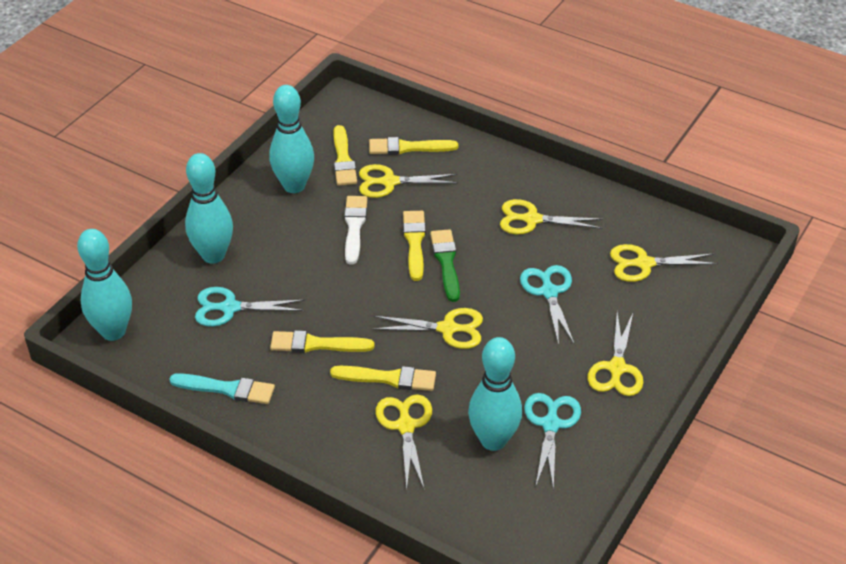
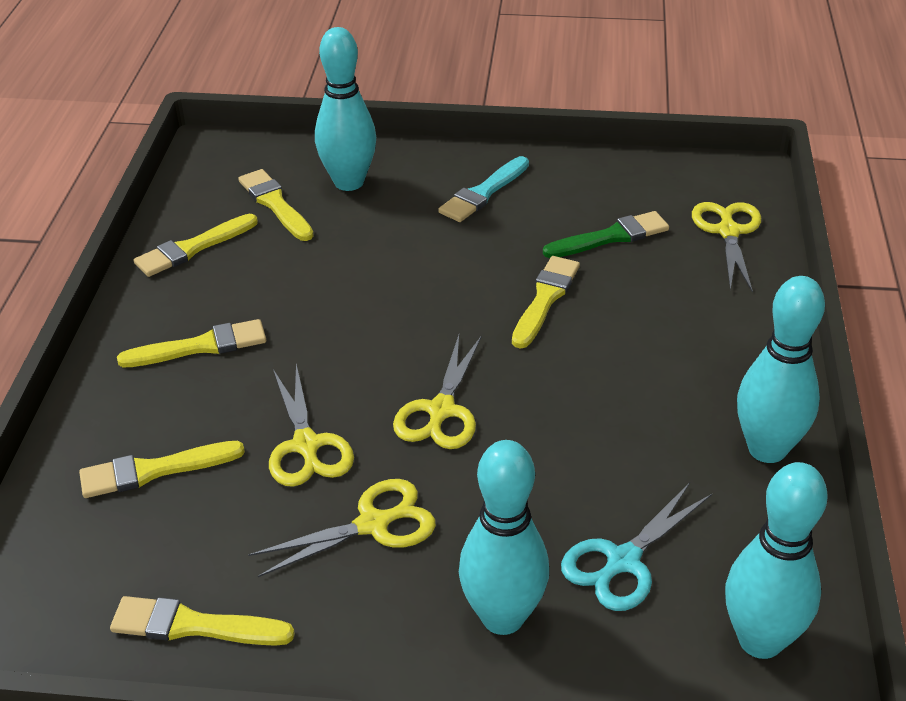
turquoise scissors: [195,287,305,327] [520,265,575,346] [524,393,581,490] = 3 -> [561,482,712,611] = 1
white brush: [344,196,368,265] = 1 -> none = 0
yellow brush: [270,330,375,353] [330,366,436,391] [333,125,357,186] [369,137,458,155] [403,211,426,281] = 5 -> [79,441,245,498] [110,596,295,646] [117,319,266,367] [133,214,258,277] [238,169,314,241] [512,256,580,349] = 6
yellow scissors: [359,164,458,198] [372,308,483,349] [376,394,432,490] [500,199,603,234] [587,312,643,396] [610,244,718,282] = 6 -> [248,479,436,577] [269,364,354,487] [393,335,482,449] [692,202,761,293] = 4

